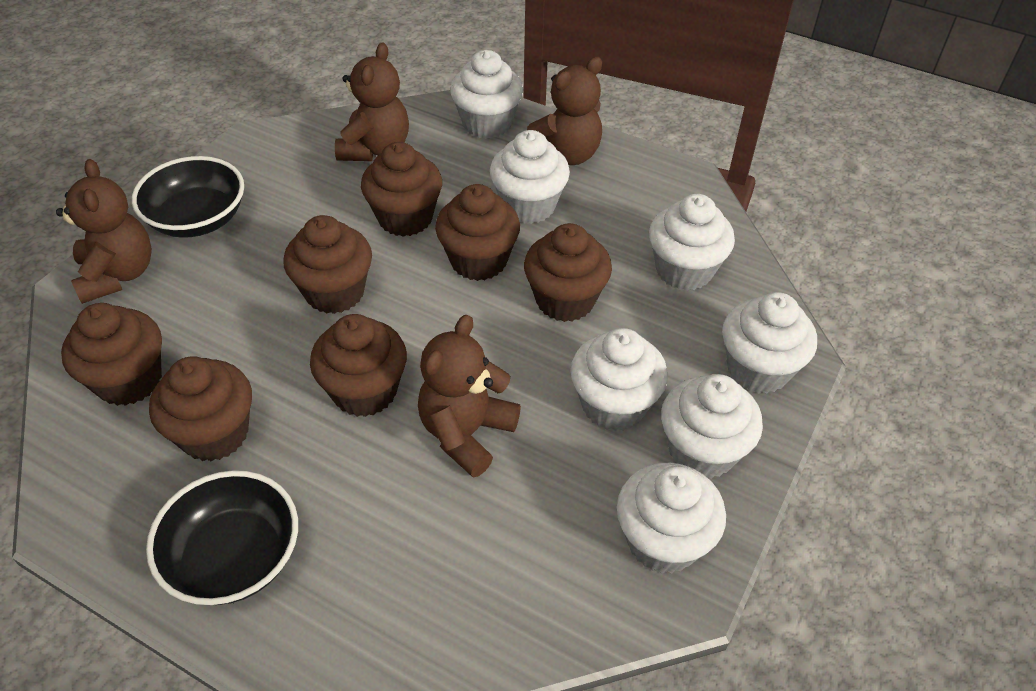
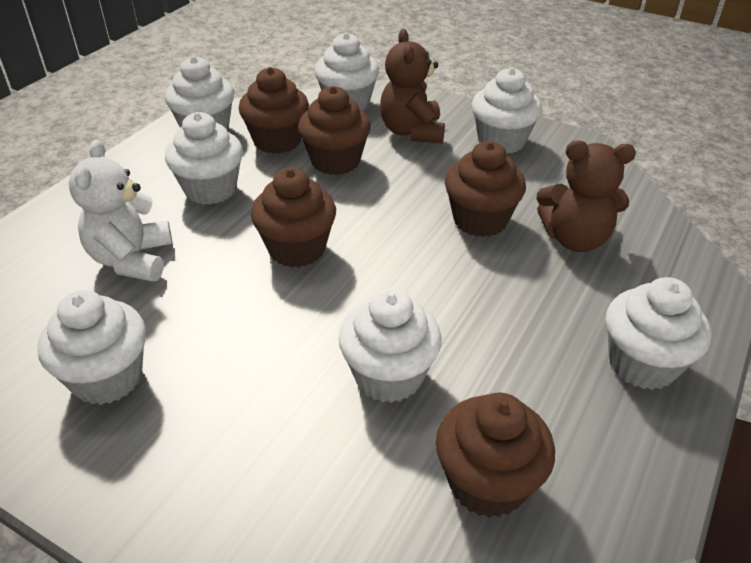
black bowl: [132,156,244,238] [146,470,298,605] = 2 -> none = 0
brown cupcake: [61,303,162,406] [149,356,252,461] [283,215,372,314] [310,314,407,417] [361,142,442,237] [435,184,520,281] [524,223,612,322] = 7 -> [239,67,309,154] [251,168,336,267] [298,86,371,175] [436,393,555,518] [445,141,526,237] = 5
brown teddy bear: [56,159,152,304] [335,42,409,161] [418,315,521,478] [527,57,602,165] = 4 -> [380,29,445,143] [536,140,636,252] = 2
white teddy bear: none = 0 -> [69,140,172,282] = 1

